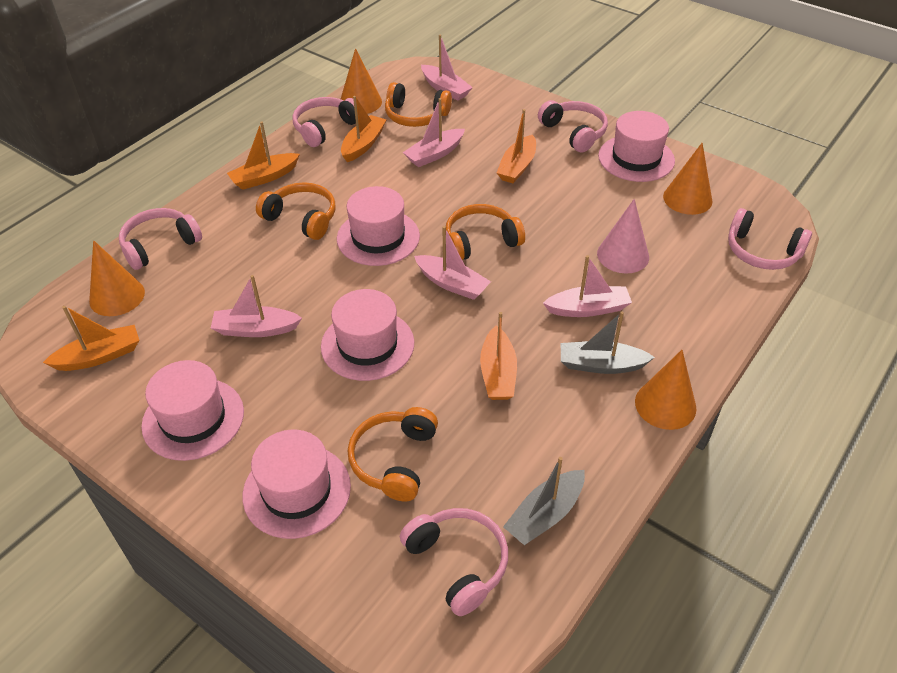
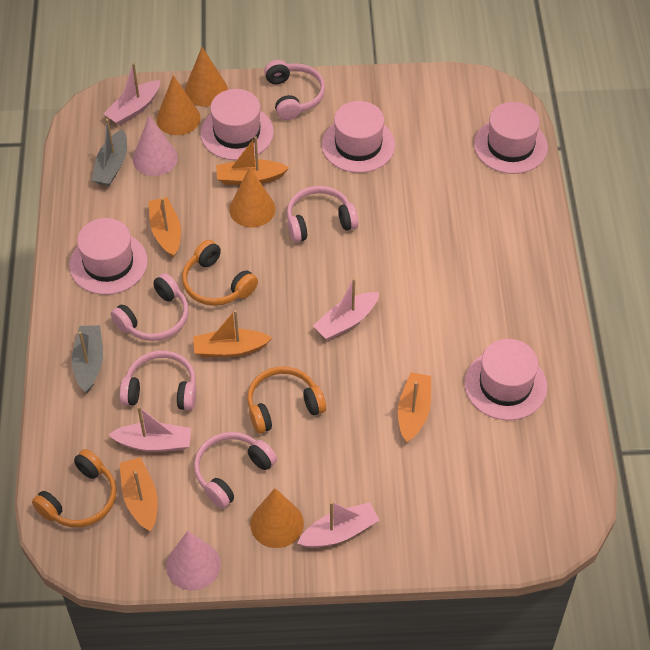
orange headphones: [256,182,336,240] [348,407,438,501] [385,82,452,127] [446,204,525,260] = 4 -> [32,449,117,527] [182,240,258,306] [247,367,326,434] = 3
pink boat: [211,275,302,337] [403,98,465,167] [414,226,491,300] [421,35,473,101] [543,255,632,317] = 5 -> [103,63,160,125] [108,406,191,452] [297,501,380,548] [313,278,379,340] = 4
pink cone: [597,199,649,273] = 1 -> [133,116,178,176] [166,531,221,591] = 2

